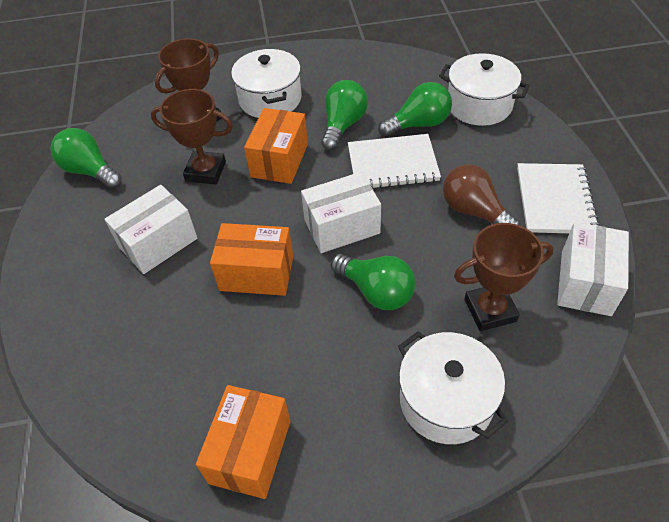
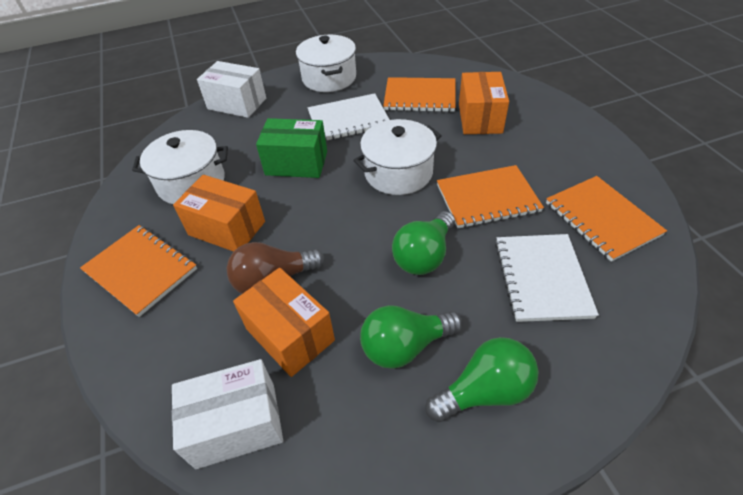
brown trophy: [151,89,233,185] [155,38,222,122] [454,223,554,331] = 3 -> none = 0
green box: none = 0 -> [256,118,327,178] = 1
green light bulb: [50,128,122,189] [321,80,368,151] [331,254,416,310] [378,82,452,137] = 4 -> [360,305,463,369] [392,211,455,275] [425,337,539,422] = 3
orange notebook: none = 0 -> [80,225,197,317] [383,77,456,112] [437,165,544,228] [546,176,667,262] = 4
white box: [105,185,197,274] [301,172,381,253] [557,222,629,316] = 3 -> [172,359,283,469] [197,61,266,118] = 2

